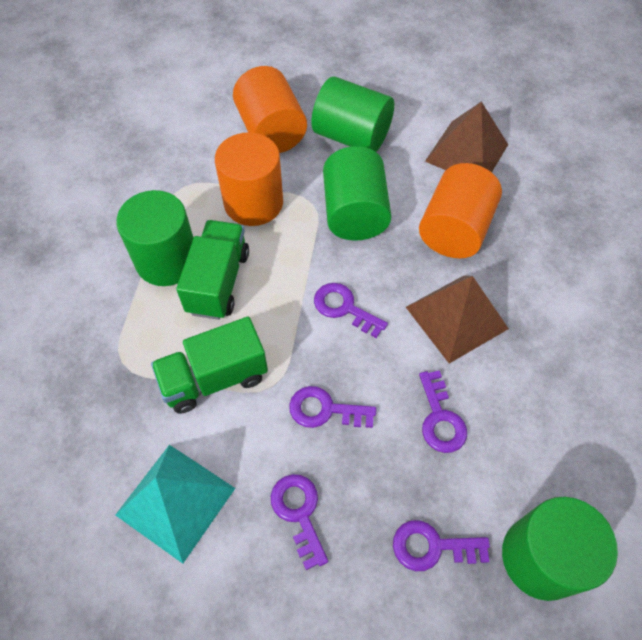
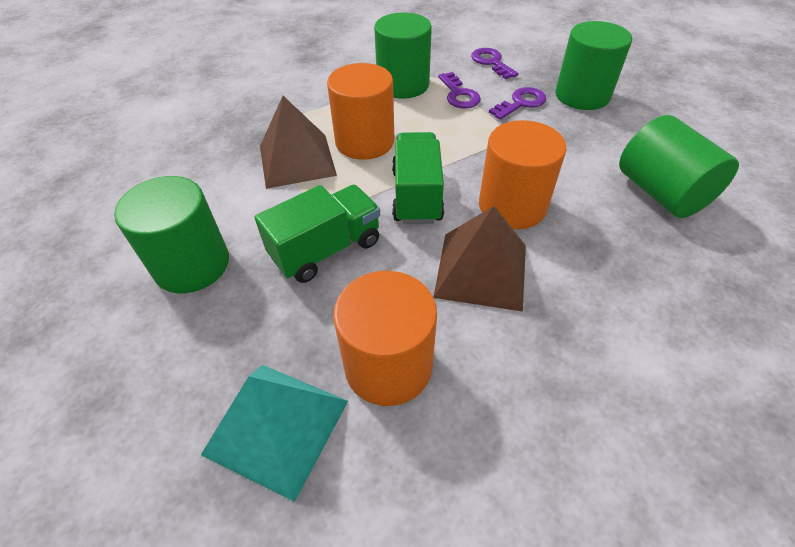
purple key: [271,474,328,570] [289,386,376,428] [314,283,388,338] [393,520,490,571] [419,370,467,453] = 5 -> [438,72,481,108] [471,48,518,79] [489,87,546,120] = 3

